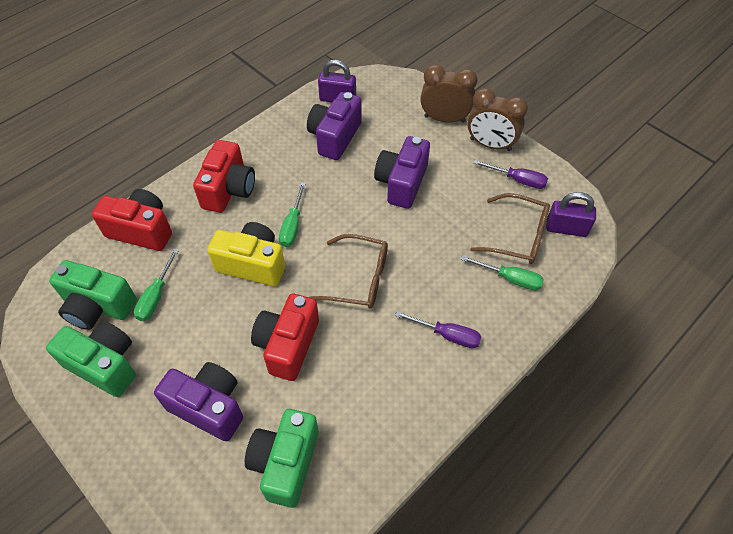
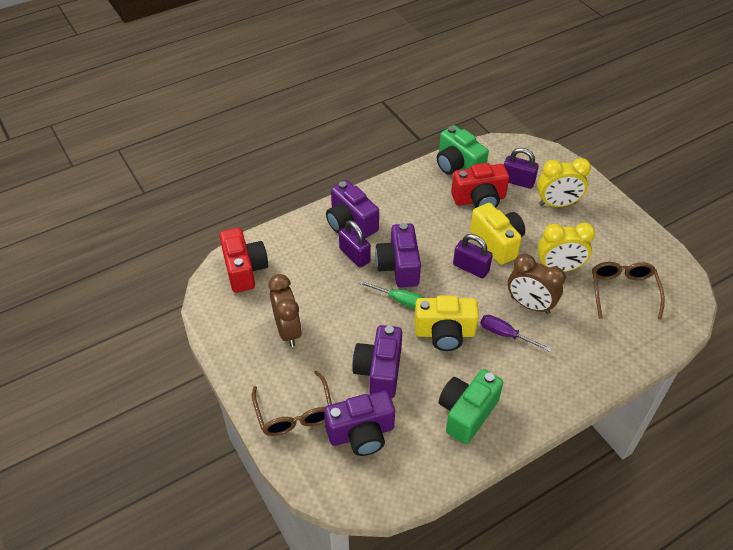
green camera: [46,321,136,397] [49,260,137,330] [245,409,319,508] = 3 -> [437,125,489,175] [439,369,503,444] = 2
green screwdriver: [134,249,179,321] [279,182,306,247] [461,255,544,290] = 3 -> [358,280,424,309] = 1
purple camera: [154,362,243,442] [307,92,362,160] [374,136,430,209] = 3 -> [324,391,395,456] [326,180,379,239] [352,325,402,398] [375,223,421,287] = 4
purple padlock: [318,60,356,102] [546,192,596,237] = 2 -> [339,220,371,268] [453,234,493,278] [504,148,539,189] = 3
purple screwdriver: [395,311,482,348] [473,160,548,189] = 2 -> [480,315,551,352] = 1
red camera: [92,189,172,251] [193,140,255,213] [251,294,319,381] = 3 -> [219,228,268,293] [451,163,509,208] = 2
yellow camera: [207,222,285,286] = 1 -> [414,296,479,351] [470,203,525,265] = 2
yellow clock: none = 0 -> [537,158,591,207] [538,223,595,272] = 2

